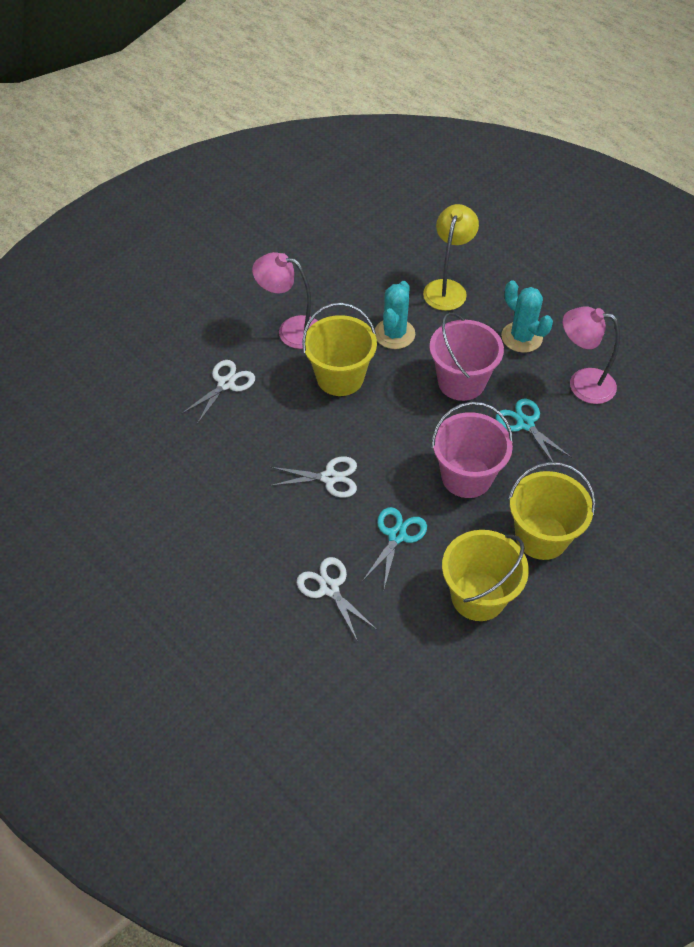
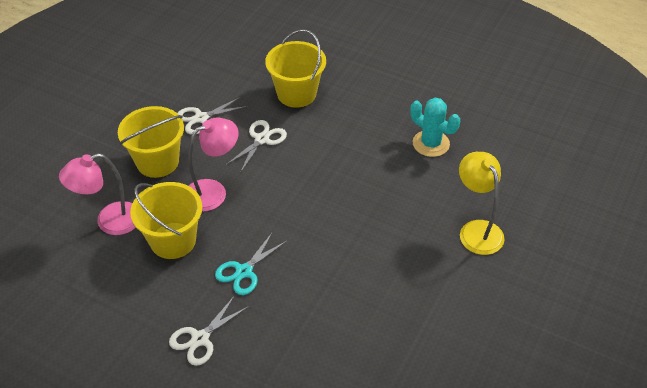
pink bucket: [429,312,504,401] [431,402,513,498] = 2 -> none = 0
turquoise cactus: [375,281,415,349] [501,280,553,353] = 2 -> [410,98,460,157] = 1
turquoise scissors: [363,507,427,588] [496,399,572,467] = 2 -> [215,232,287,295] = 1

